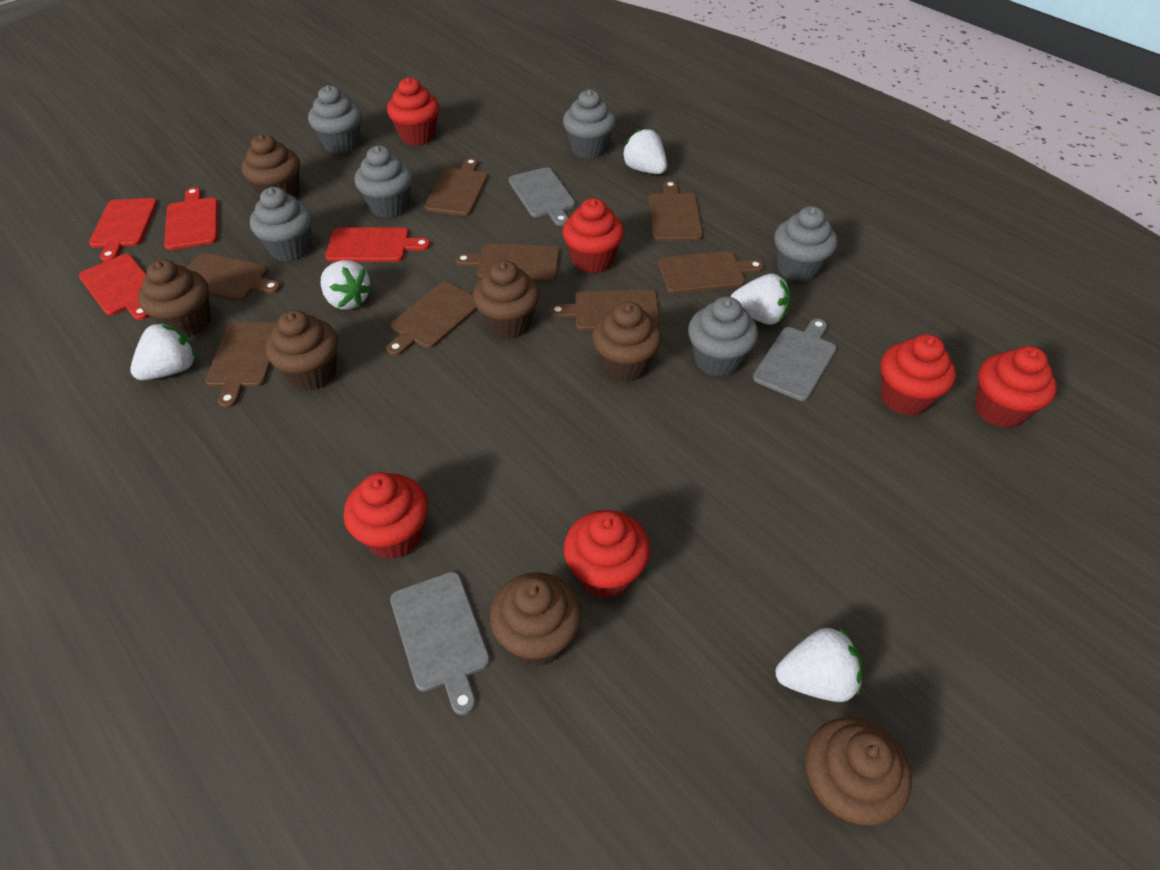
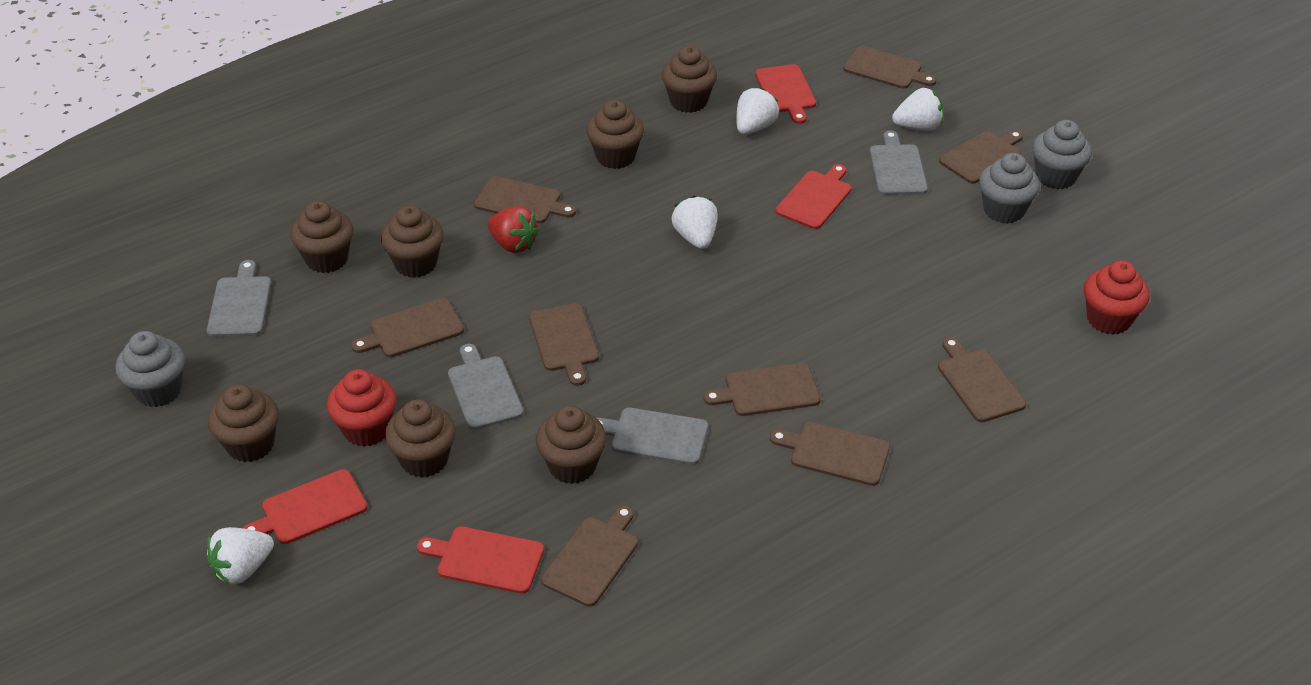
brown cutting board: [186,253,281,301] [205,322,278,408] [387,282,478,356] [425,158,488,216] [455,243,559,282] [549,290,660,331] [648,180,703,241] [658,251,764,294] = 8 -> [351,298,464,357] [474,176,576,223] [529,303,599,386] [541,505,638,607] [704,363,821,416] [770,422,890,486] [843,46,937,89] [938,337,1026,422] [939,130,1023,184] = 9
grey cupcake: [250,187,312,262] [308,85,362,154] [354,146,413,218] [563,89,616,159] [688,297,758,377] [774,206,838,282] = 6 -> [116,331,185,407] [979,153,1040,224] [1032,120,1092,189] = 3
grey cutting board: [390,572,490,715] [508,167,575,226] [753,319,836,401] = 3 -> [207,260,271,337] [448,344,524,430] [597,407,708,465] [870,131,928,195] = 4
red cupcake: [344,472,428,559] [387,77,439,146] [562,198,624,274] [564,510,650,599] [880,334,956,416] [975,346,1057,428] = 6 -> [327,369,397,447] [1084,261,1150,335] = 2
red strawberry: none = 0 -> [487,206,540,253] = 1
white strawberry: [130,322,196,380] [321,260,373,310] [622,129,667,174] [731,274,790,325] [776,627,862,702] = 5 -> [207,527,274,585] [671,195,718,249] [737,87,779,134] [892,88,943,131] = 4

